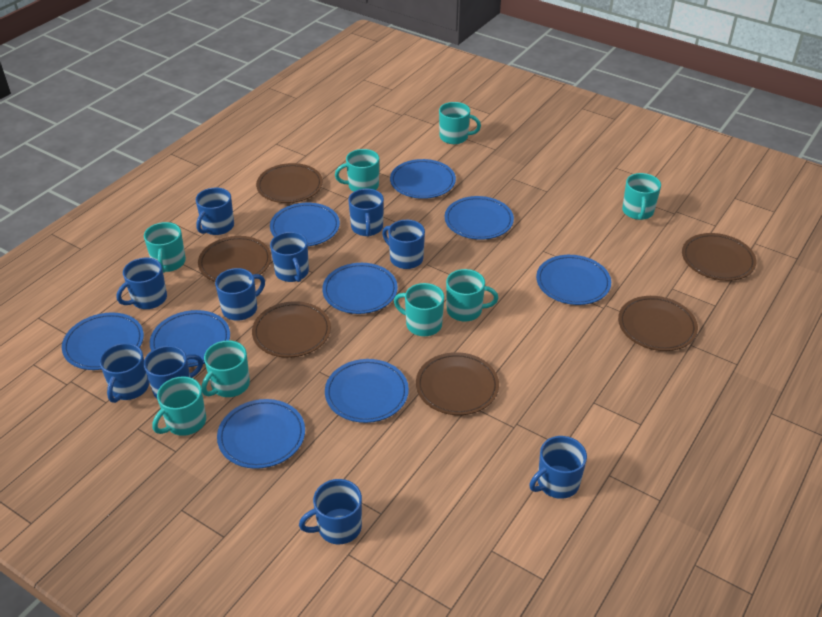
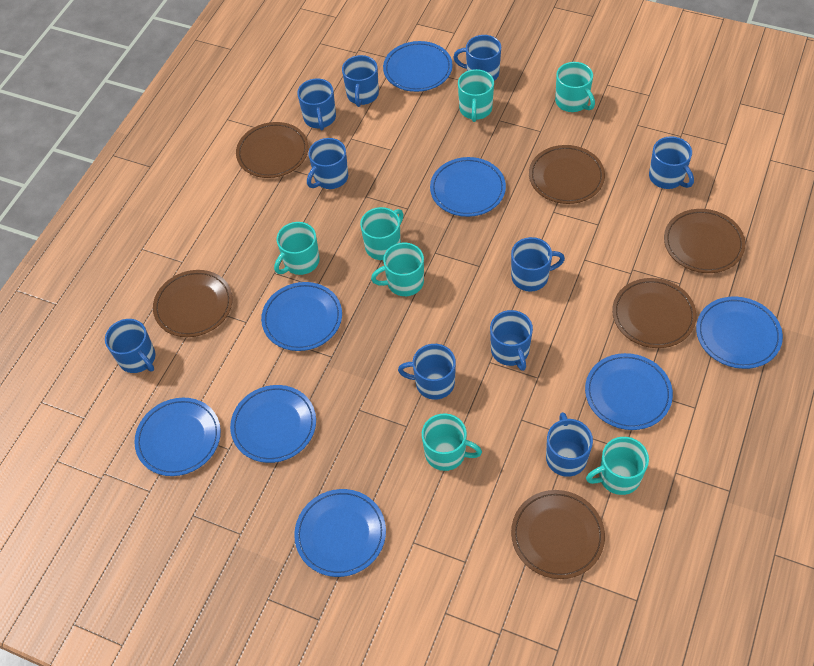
blue plate: [62,312,144,370] [150,310,230,367] [217,399,305,469] [270,203,340,246] [322,263,398,314] [325,359,409,423] [390,159,456,199] [445,196,514,240] [536,255,611,305] = 9 -> [134,398,221,476] [230,385,316,463] [261,282,342,351] [294,489,386,577] [383,41,453,92] [430,157,506,217] [585,353,673,430] [696,297,783,369] = 8
turquoise mug: [144,222,186,273] [152,376,206,436] [201,340,250,397] [335,149,379,192] [394,283,444,336] [439,102,481,144] [446,269,498,322] [622,173,661,220] = 8 -> [274,222,320,275] [360,207,404,260] [371,243,424,296] [422,413,482,471] [458,69,494,122] [555,62,595,112] [586,437,649,495] = 7

